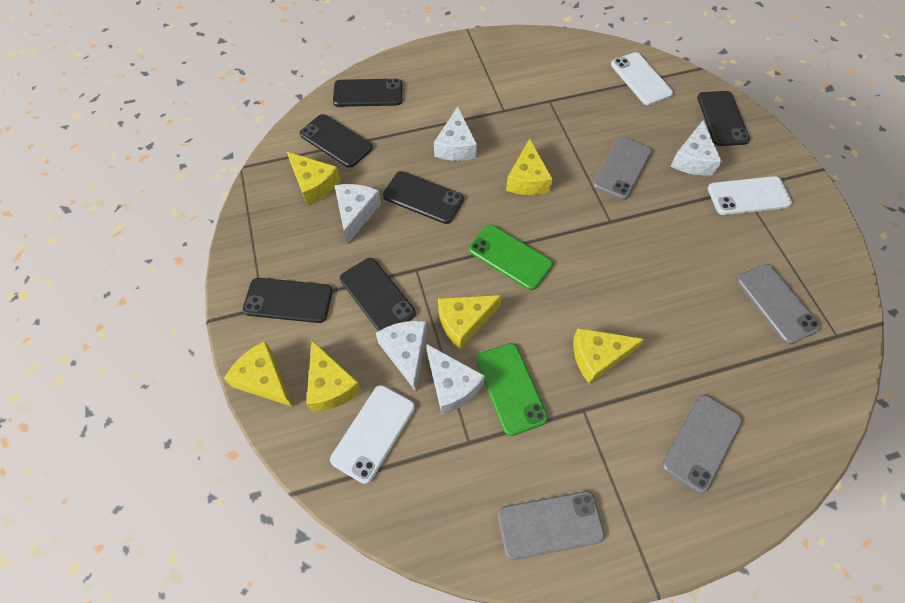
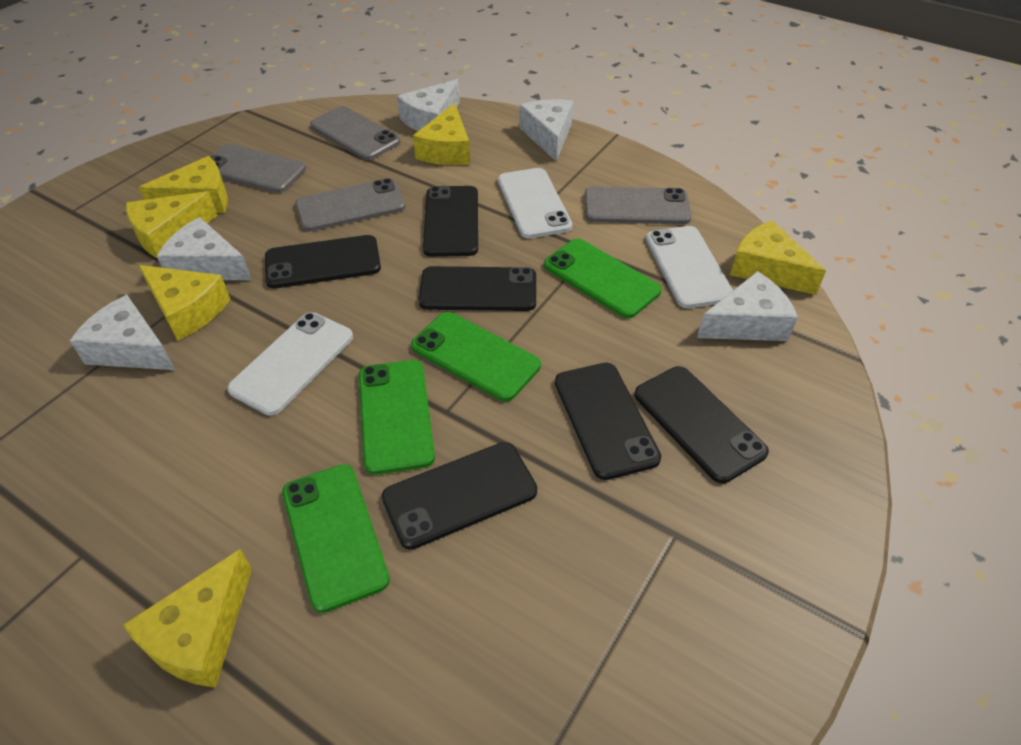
green phone: [469,225,553,290] [476,343,548,436] = 2 -> [282,464,390,613] [359,360,435,475] [411,312,541,401] [544,239,662,318] = 4

